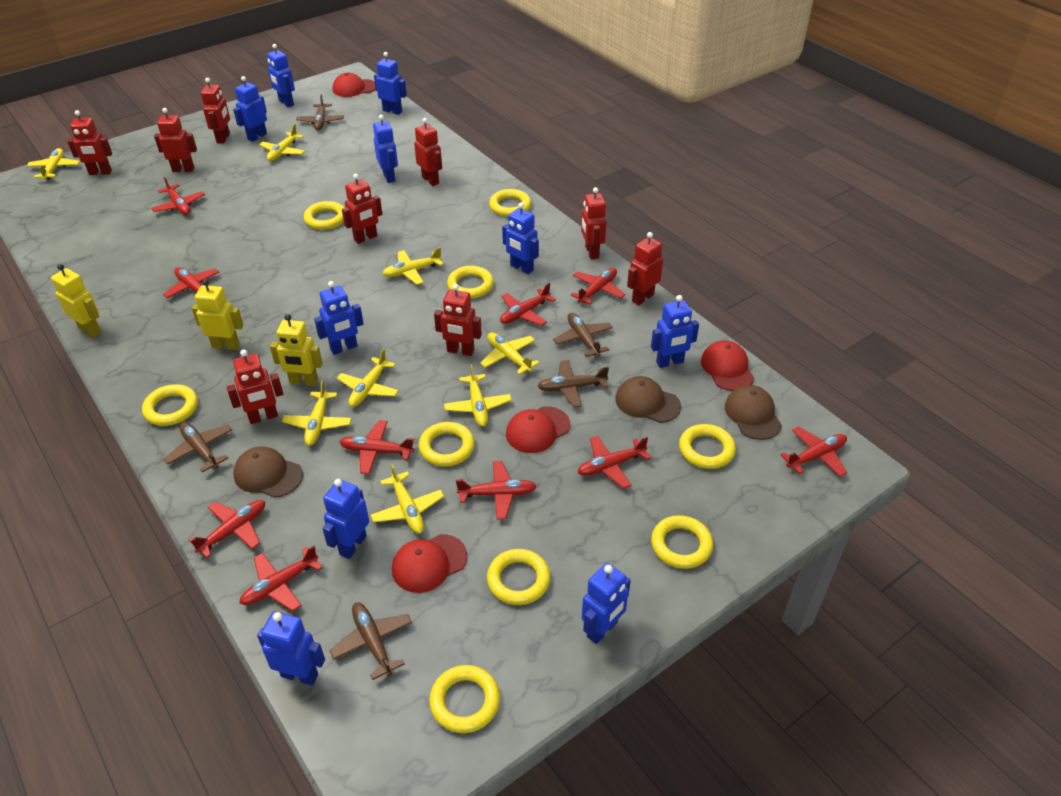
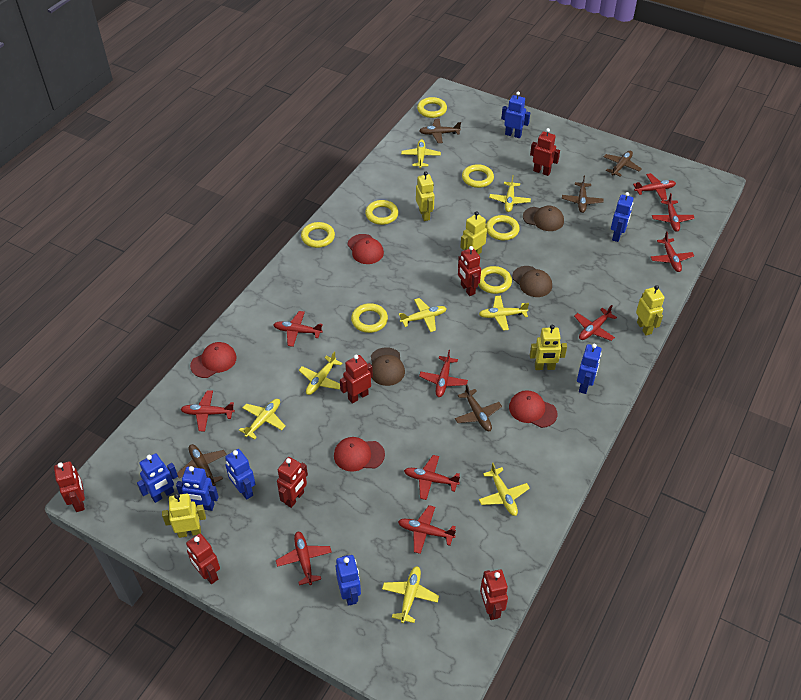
blue robot: [233,76,267,142] [257,611,325,686] [267,44,295,107] [314,281,364,355] [323,479,369,559] [373,115,398,183] [374,52,407,115] [502,202,539,274] [582,563,631,644] [651,295,699,368] = 10 -> [137,453,178,503] [176,466,219,511] [225,449,255,500] [336,555,361,606] [501,91,530,138] [577,344,602,394] [611,192,633,242] = 7
red robot: [67,110,112,175] [154,108,197,172] [201,78,230,144] [227,349,283,424] [342,174,382,244] [414,118,442,186] [434,284,482,356] [581,187,606,260] [627,232,663,305] = 9 -> [54,461,85,512] [186,533,220,584] [277,457,308,508] [340,355,373,404] [458,246,481,296] [480,570,508,620] [530,128,560,176] = 7
yellow ring: [142,384,198,426] [304,201,345,230] [419,422,475,466] [429,665,500,733] [447,266,494,298] [487,549,550,605] [489,189,531,217] [651,515,713,569] [679,424,736,469] = 9 -> [301,222,335,248] [351,303,388,333] [365,200,399,225] [417,97,447,118] [462,164,494,188] [478,266,512,294] [487,215,520,240] = 7
yellow robot: [51,264,101,337] [192,279,244,350] [270,314,323,386] = 3 -> [162,493,206,538] [416,171,434,221] [460,211,487,255] [530,325,567,370] [636,285,665,336] = 5

